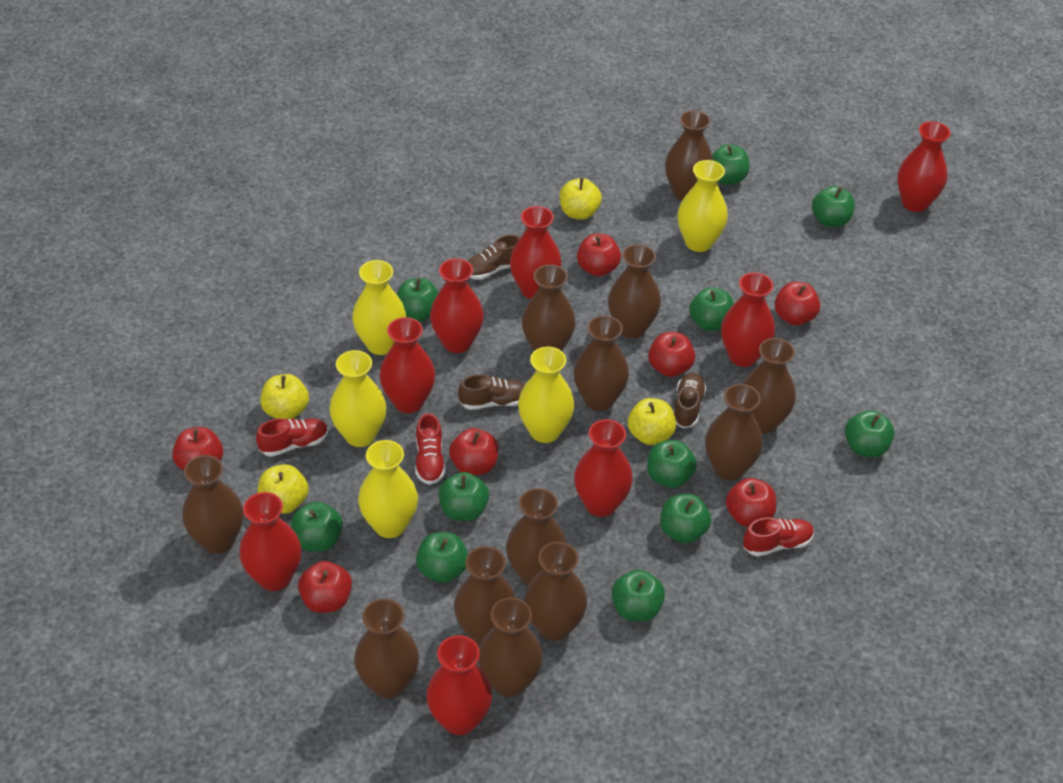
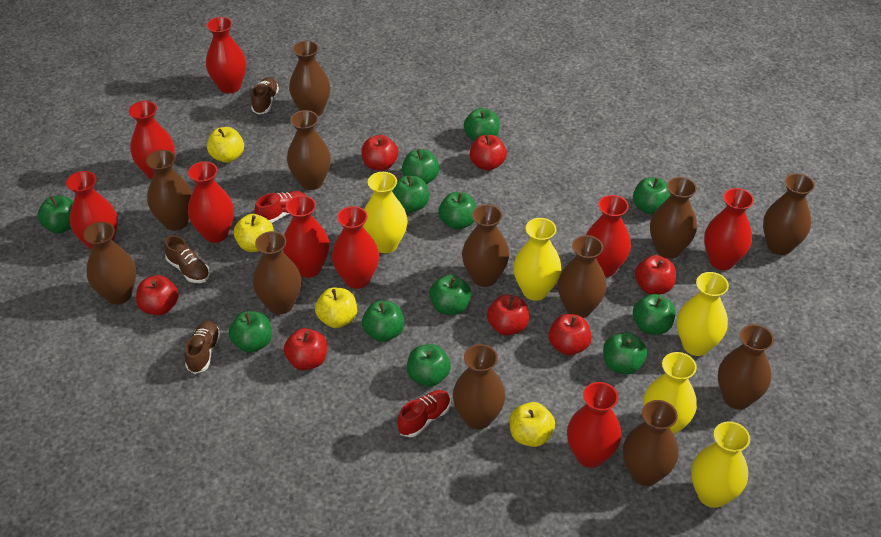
green apple: [291,502,343,552] [397,278,439,322] [416,532,468,583] [438,472,489,521] [612,569,665,621] [647,440,697,488] [660,494,711,543] [689,287,734,332] [712,144,749,185] [812,186,855,227] [845,410,894,457] = 11 -> [37,196,73,234] [229,311,272,353] [362,301,404,342] [392,175,429,213] [402,149,439,184] [407,344,451,387] [429,275,471,315] [438,192,476,230] [464,108,500,141] [603,332,647,374] [633,177,670,215] [633,294,676,335] = 12
red shoe: [256,418,328,457] [415,413,445,485] [743,517,814,557] = 3 -> [255,191,306,223] [397,390,450,437] = 2
red vase: [239,492,301,591] [380,317,435,413] [426,635,492,735] [430,258,484,353] [510,206,562,299] [574,419,633,517] [721,272,775,367] [897,122,950,212] = 8 -> [66,171,118,250] [129,101,175,180] [188,161,234,243] [206,17,246,93] [283,195,329,278] [332,206,379,289] [567,382,621,468] [586,195,631,277] [704,188,754,270] = 9

